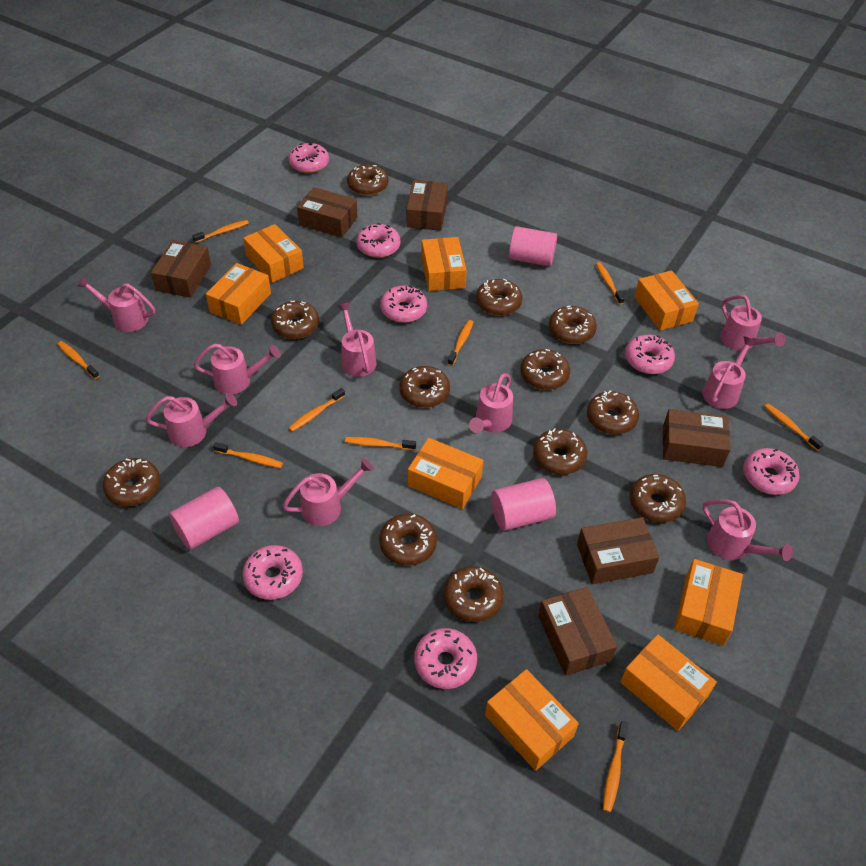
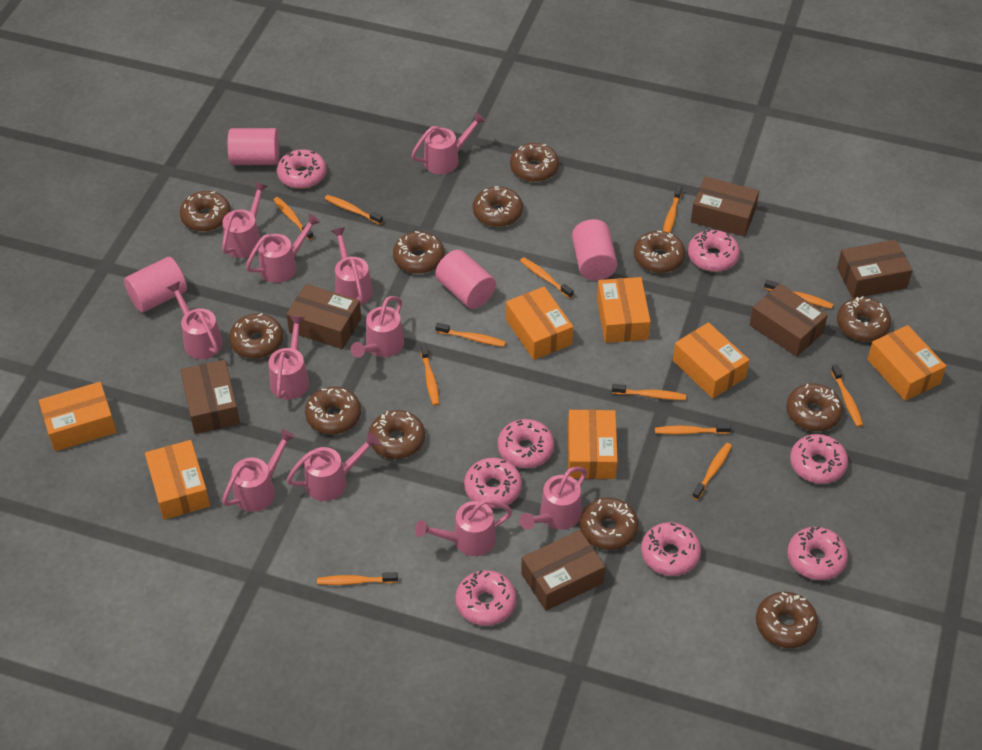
orange box: [206,263,271,325] [243,224,304,283] [408,438,483,509] [421,237,467,291] [485,669,579,771] [620,634,717,731] [634,270,699,331] [674,559,743,646] = 8 -> [39,382,117,451] [145,440,210,520] [506,287,573,360] [568,410,618,479] [597,277,651,343] [673,322,749,398] [867,325,946,401] = 7
orange toothbrush: [57,341,100,379] [192,220,249,243] [213,442,283,468] [289,388,345,432] [345,437,416,450] [447,320,473,366] [596,262,625,305] [603,721,628,812] [764,404,824,451] = 9 -> [274,197,313,240] [317,572,398,585] [325,195,383,224] [420,344,440,406] [435,323,506,347] [520,257,574,298] [612,384,686,400] [655,424,731,435] [663,185,682,233] [692,443,732,500] [764,280,833,309] [831,364,863,427] = 12
pink cylinder: [169,486,239,550] [491,478,556,531] [509,226,557,266] = 3 -> [124,257,187,313] [227,128,279,165] [435,250,496,309] [572,219,618,281] = 4
pink donut: [242,545,303,600] [288,142,329,173] [356,223,401,258] [380,285,427,323] [414,628,477,689] [625,335,675,374] [743,448,800,495] = 7 -> [277,149,326,189] [456,570,516,626] [464,458,522,508] [498,419,554,468] [641,522,701,576] [688,229,740,272] [787,526,848,580] [790,434,848,484] = 8
pink watering can: [77,276,155,332] [146,393,237,447] [194,343,281,394] [283,458,374,526] [337,302,376,377] [469,373,513,433] [702,336,757,409] [702,499,793,561] [720,295,786,351] = 9 -> [167,281,223,359] [222,182,268,258] [222,429,295,512] [246,214,321,283] [269,316,309,400] [287,432,380,501] [331,227,373,305] [351,296,404,358] [411,112,486,174] [415,499,512,556] [520,467,587,530] = 11

